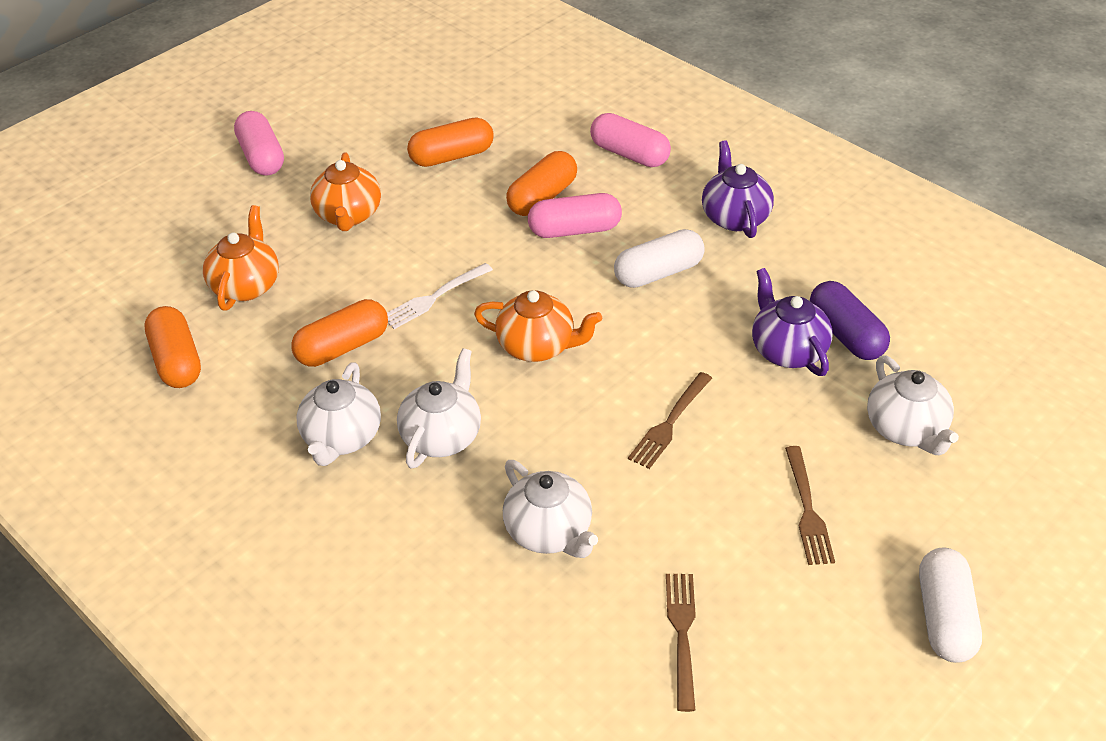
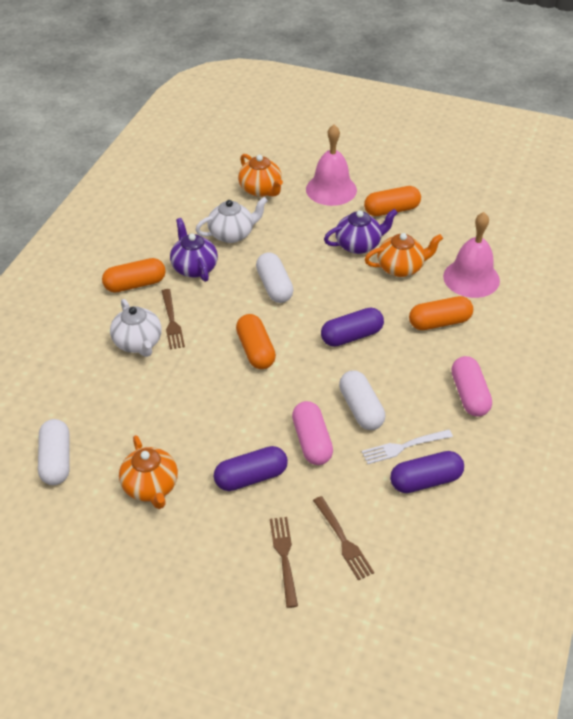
pink bell: none = 0 -> [306,124,357,206] [443,212,500,298] = 2
pink capsule: [234,111,284,176] [528,193,622,238] [590,113,671,167] = 3 -> [292,401,333,465] [451,356,492,417] = 2
purple capsule: [810,281,890,360] = 1 -> [214,446,288,491] [321,308,384,347] [390,451,464,493] = 3
white capsule: [614,229,705,288] [919,547,982,663] = 2 -> [38,419,69,485] [256,252,294,303] [339,370,385,430] = 3
white teapot: [297,362,381,466] [397,348,481,469] [503,460,598,558] [867,355,959,455] = 4 -> [110,299,162,357] [195,197,268,243] = 2

